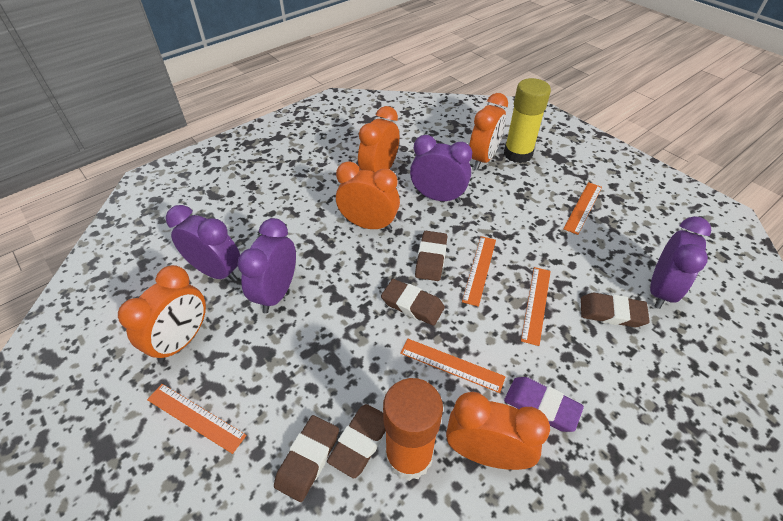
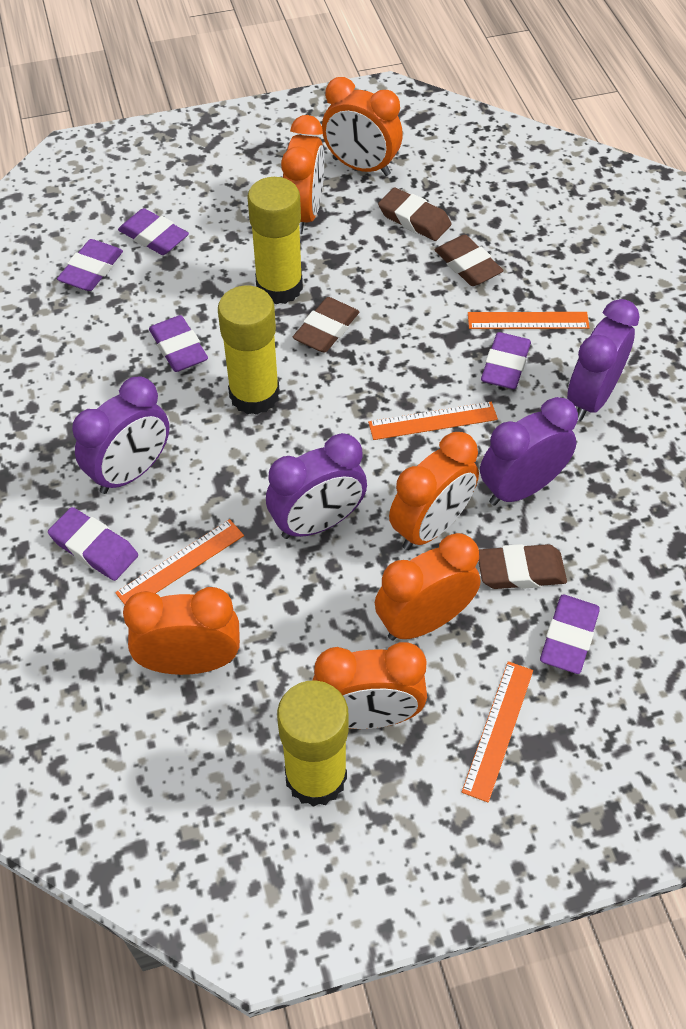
brown eraser: [274,415,339,502] [327,404,386,478] [381,279,445,326] [415,231,447,281] [581,293,650,327] = 5 -> [293,297,359,353] [378,187,451,241] [435,235,504,286] [478,544,567,589] = 4
orange clock: [118,265,206,363] [336,161,400,231] [358,106,399,172] [446,392,550,470] [469,93,508,169] = 5 -> [123,587,240,675] [281,115,324,234] [313,642,427,729] [322,77,403,176] [375,533,480,641] [389,432,479,550] = 6
orange glue stick: [383,378,443,481] = 1 -> none = 0
orange ruler: [147,384,247,454] [400,338,506,393] [462,236,496,307] [521,267,551,346] [563,182,602,235] = 5 -> [115,519,244,605] [368,402,498,440] [462,661,533,803] [468,312,590,329] = 4
purple eraser: [504,377,584,432] = 1 -> [48,507,138,581] [57,239,123,291] [118,208,189,255] [149,315,208,372] [481,332,531,389] [540,595,600,674] = 6
yellow glue stick: [504,78,551,163] = 1 -> [218,286,280,415] [247,177,303,304] [277,680,349,807] = 3

